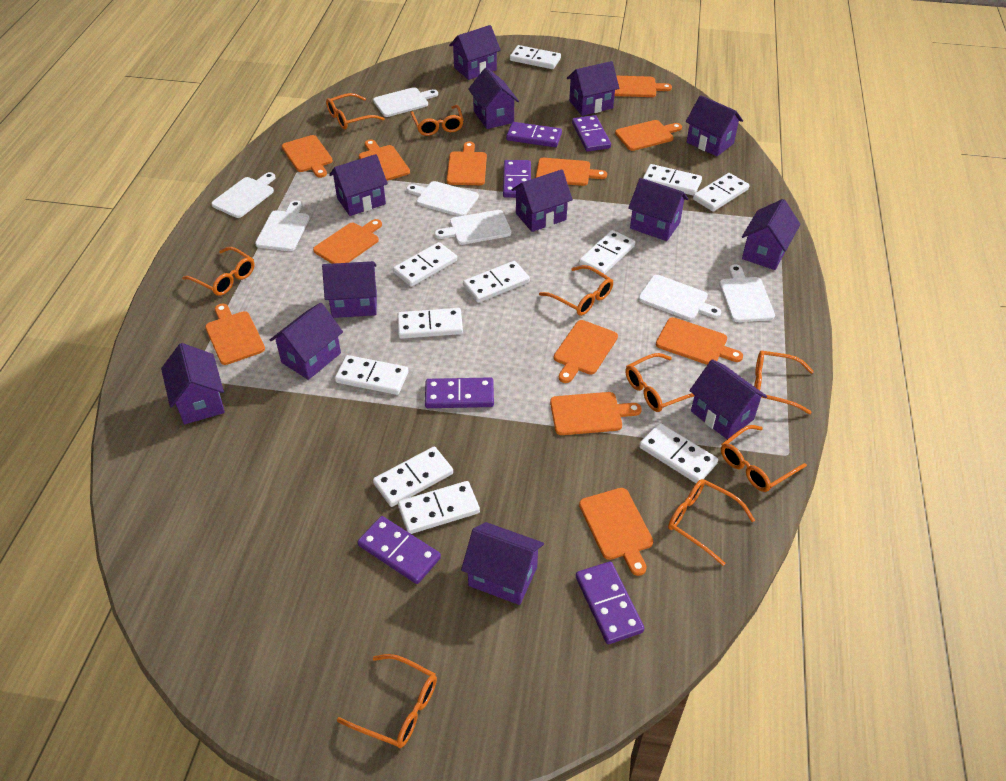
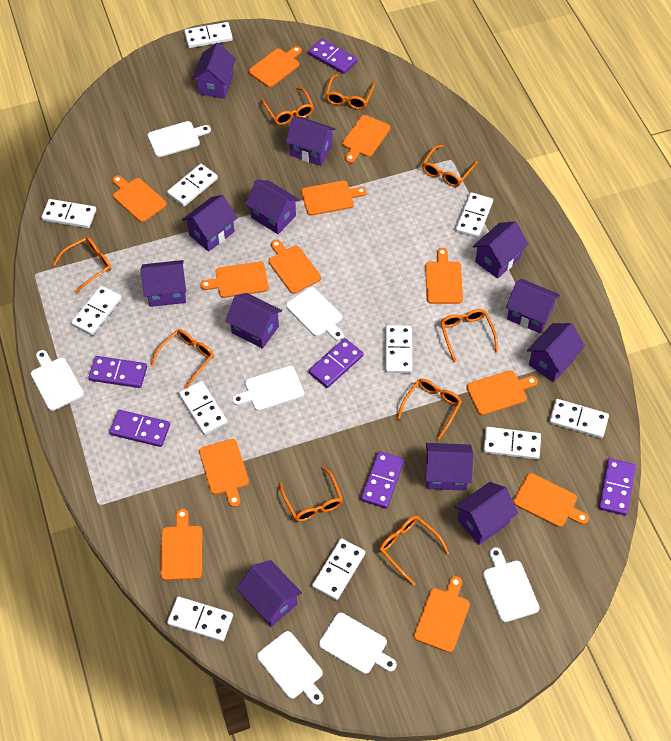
purple house: [161,343,225,424] [270,303,343,380] [322,261,377,318] [329,154,388,216] [449,25,501,80] [461,522,544,605] [468,67,519,129] [512,170,573,232] [567,61,619,116] [628,178,688,241] [686,95,743,156] [689,359,767,439] [742,199,800,270] = 13 -> [141,260,186,307] [182,195,237,252] [192,43,236,99] [225,293,282,349] [237,560,302,627] [245,180,300,234] [286,117,336,166] [426,443,473,491] [455,482,518,545] [473,221,529,279] [506,279,560,333] [527,323,585,382] = 12

